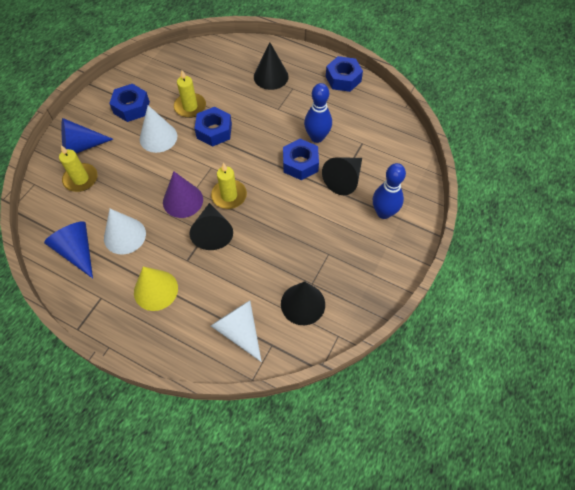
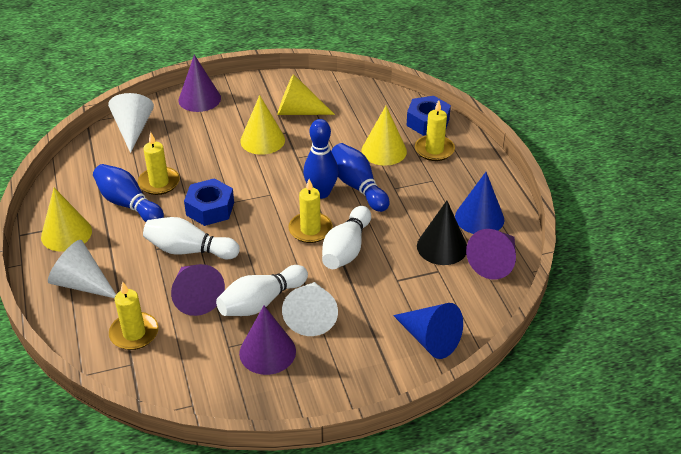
black cone: [190,203,233,250] [254,42,289,90] [281,281,325,325] [322,157,362,195] = 4 -> [417,201,467,265] = 1
blue bowling pin: [304,83,332,143] [373,163,406,219] = 2 -> [93,164,164,222] [303,119,339,199] [331,143,390,212] = 3
blue nut: [109,84,150,122] [195,107,232,147] [283,139,319,180] [326,56,363,92] = 4 -> [184,178,234,226] [406,96,451,136] = 2
purple cone: [163,171,203,218] = 1 -> [171,264,225,316] [178,55,221,112] [239,306,296,375] [466,229,516,280] = 4
white bowling pin: none = 0 -> [143,217,240,259] [216,265,308,316] [322,206,371,269] = 3
yellow candle: [59,145,98,192] [174,70,206,118] [211,163,247,209] = 3 -> [109,281,159,350] [138,132,180,195] [288,179,333,243] [415,100,455,161] = 4
yellow cone: [134,267,178,311] = 1 -> [41,188,92,252] [240,95,285,155] [277,74,335,115] [361,106,407,166] = 4

